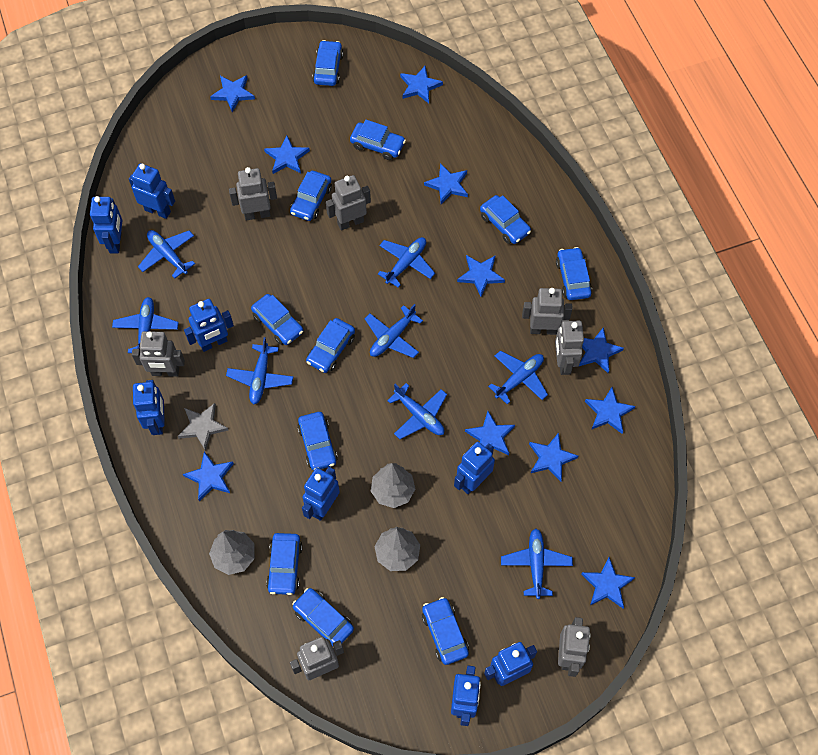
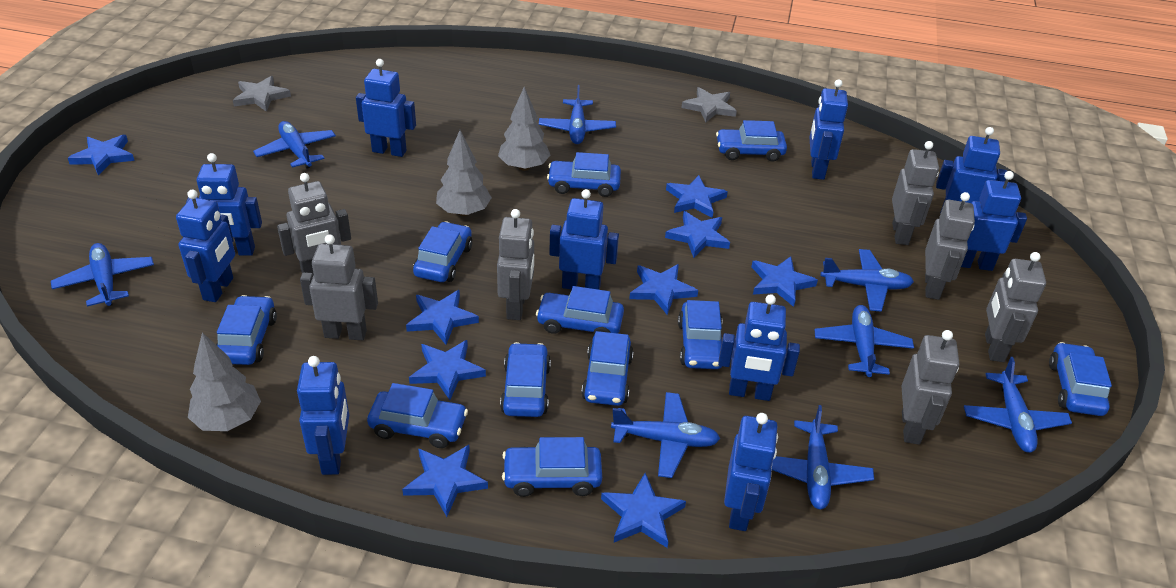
blue robot: [90,196,122,253] [129,163,175,219] [133,380,165,435] [184,299,234,352] [302,467,340,521] [451,666,481,726] [454,442,495,494] [484,642,537,686] = 8 -> [176,190,235,302] [186,153,262,256] [297,356,349,475] [356,59,416,157] [549,189,619,290] [718,294,800,401] [724,413,778,531] [809,79,848,180] [936,127,1007,214] [961,171,1027,271] = 10
blue star: [183,451,234,501] [210,75,255,112] [264,136,310,174] [400,66,443,103] [424,163,468,204] [457,255,505,297] [465,411,515,455] [529,433,578,482] [579,328,624,373] [581,557,635,608] [585,387,635,434] = 11 -> [68,135,135,176] [402,445,488,517] [406,290,479,345] [409,340,486,400] [601,473,686,548] [629,264,698,315] [665,211,730,258] [666,175,728,218] [751,256,818,307] = 9
grey star: [178,403,228,451] = 1 -> [233,76,291,112] [681,87,737,123] = 2

